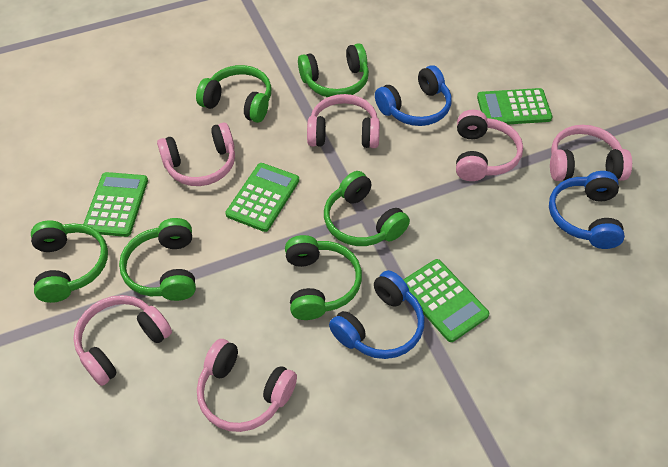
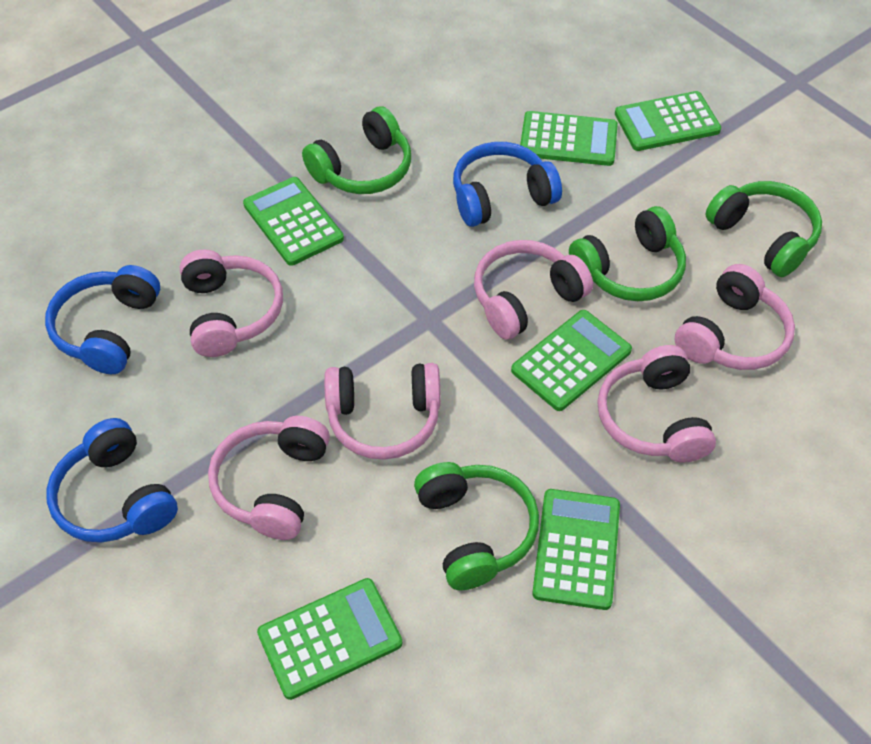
green calculator: [84,172,148,237] [225,163,299,232] [403,259,490,342] [477,88,552,124] = 4 -> [243,177,344,266] [257,578,402,700] [511,310,632,411] [520,111,618,166] [532,489,620,610] [615,91,721,151] = 6
green headphones: [31,220,108,303] [119,218,196,301] [196,65,272,123] [285,235,362,320] [298,43,369,97] [324,171,410,246] = 6 -> [302,106,411,194] [414,462,539,590] [569,206,686,301] [705,181,822,277] = 4

